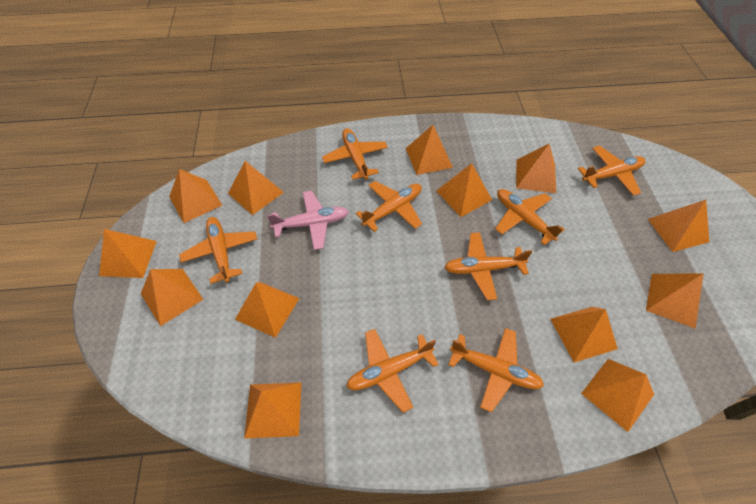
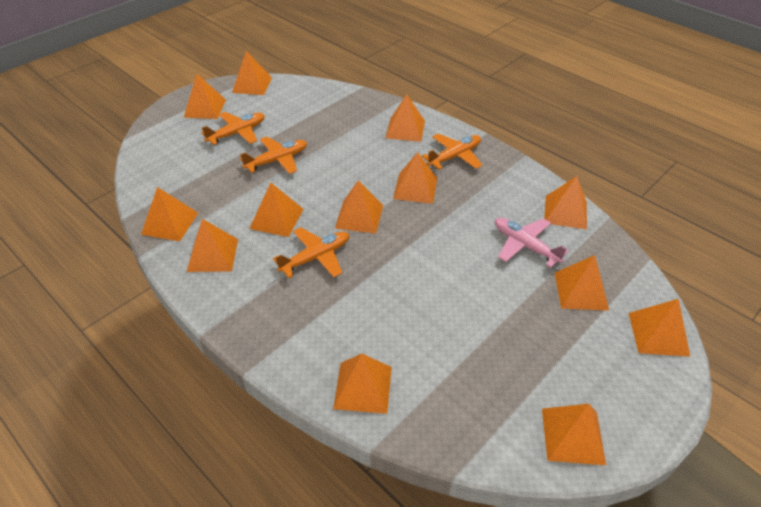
orange plane: [179,217,257,284] [322,128,388,180] [346,329,439,413] [356,181,422,232] [444,232,532,300] [448,328,544,412] [495,189,565,245] [578,145,645,196] = 8 -> [201,112,265,145] [240,137,307,174] [273,227,349,278] [422,134,482,170] = 4

